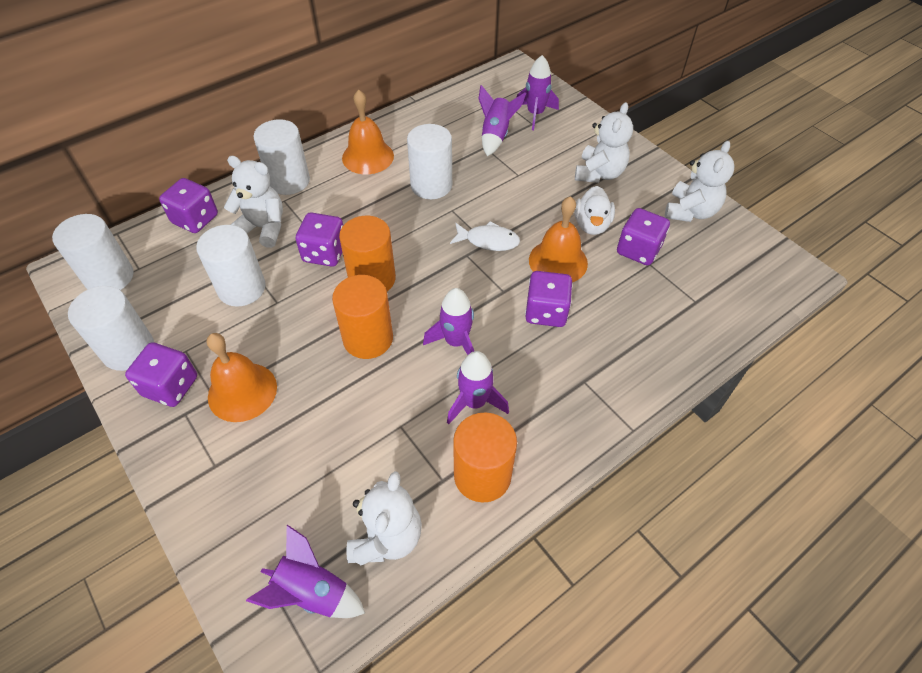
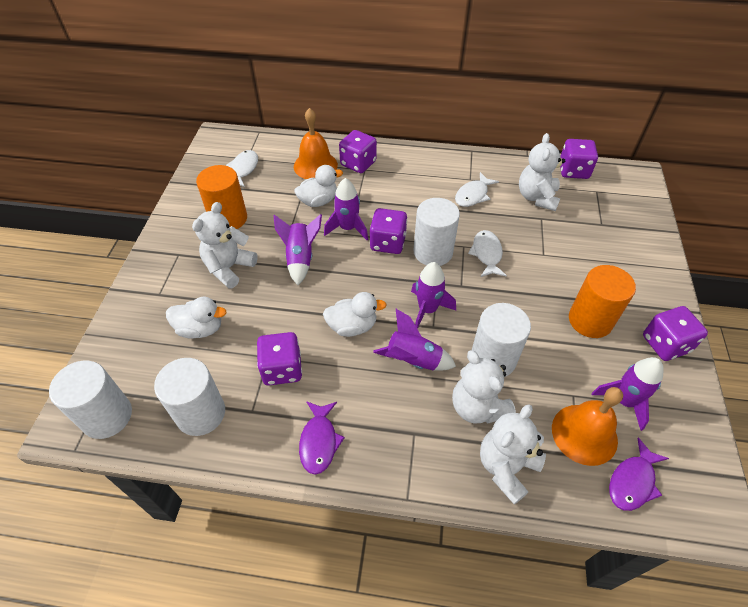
orange bell: [207,333,277,422] [342,89,394,174] [529,196,588,282] = 3 -> [294,108,338,179] [552,387,623,466] = 2
orange cylinder: [332,275,393,359] [339,216,396,291] [453,412,517,503] = 3 -> [196,165,247,229] [569,265,636,338] = 2
purple fish: none = 0 -> [299,401,345,475] [609,438,669,511] = 2
white cylinder: [52,214,134,290] [68,286,154,371] [196,225,266,307] [254,119,310,195] [407,124,452,199] = 5 -> [49,361,132,439] [154,358,225,436] [413,198,460,266] [472,303,531,377] = 4
white duck: [575,186,615,235] = 1 -> [166,297,226,339] [294,165,343,207] [323,292,387,337] = 3
white fish: [450,221,520,251] = 1 -> [226,150,258,187] [455,172,499,207] [468,230,507,277] = 3

